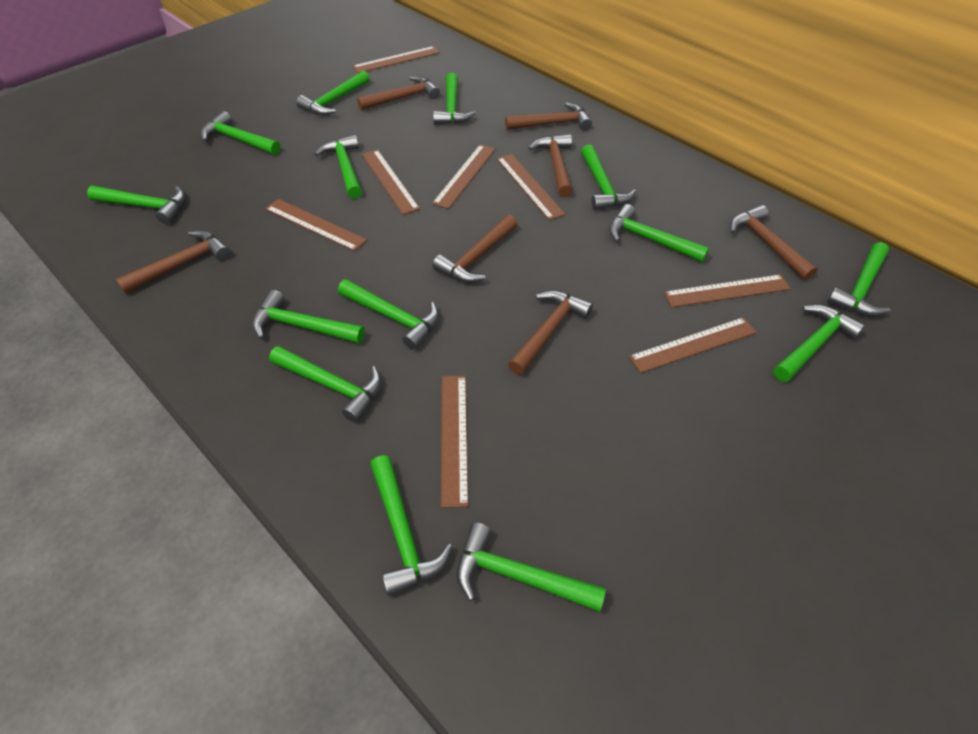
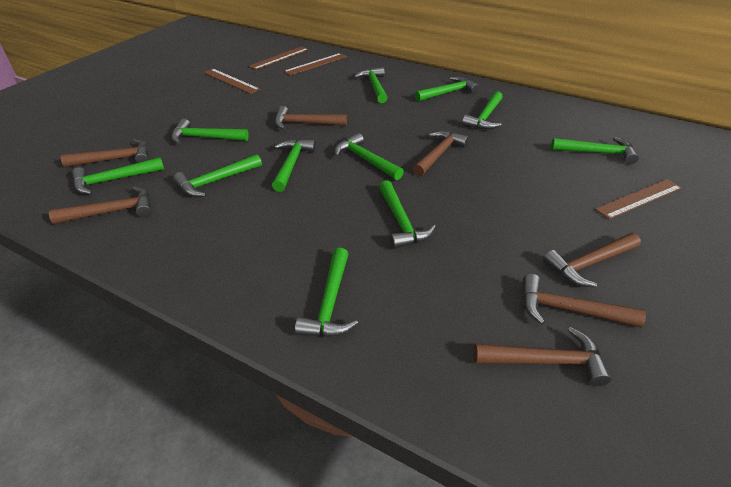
brown ruler: [265,199,367,251] [352,46,440,73] [362,150,420,215] [432,145,495,209] [441,376,468,508] [497,154,565,220] [629,317,757,373] [664,274,791,307] = 8 -> [203,69,260,94] [248,46,309,70] [283,53,347,75] [595,179,682,219] = 4
green hammer: [87,186,185,224] [201,111,280,155] [252,290,365,344] [269,346,381,422] [296,70,370,115] [315,135,362,199] [338,279,439,350] [370,455,452,596] [433,73,476,125] [457,523,606,612] [581,144,636,210] [609,204,709,262] [773,305,865,382] [827,242,890,316] = 14 -> [72,157,164,195] [171,119,249,144] [173,154,262,197] [272,139,316,192] [295,248,358,337] [335,133,404,180] [354,67,388,103] [379,180,436,249] [415,77,479,102] [462,91,503,130] [551,137,639,164] = 11

